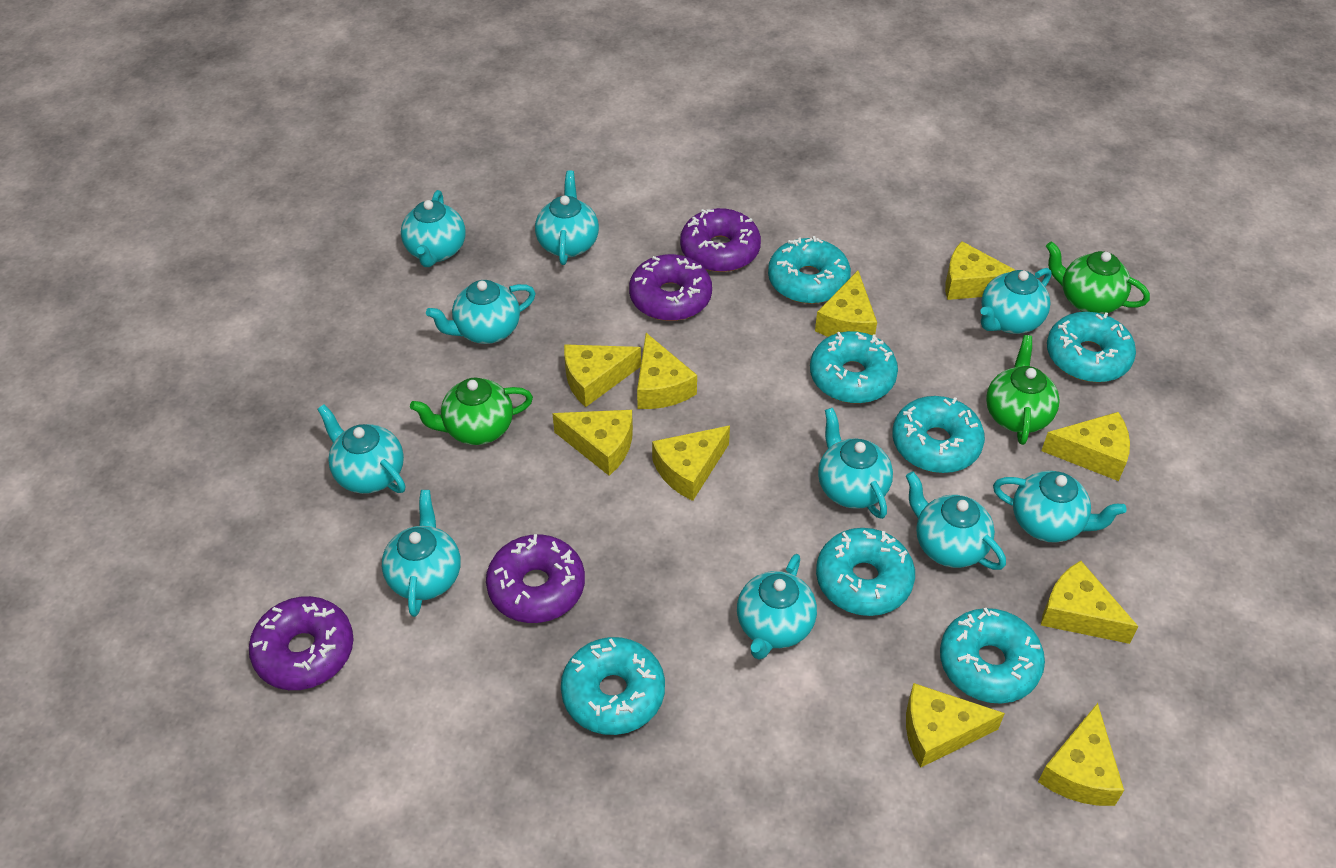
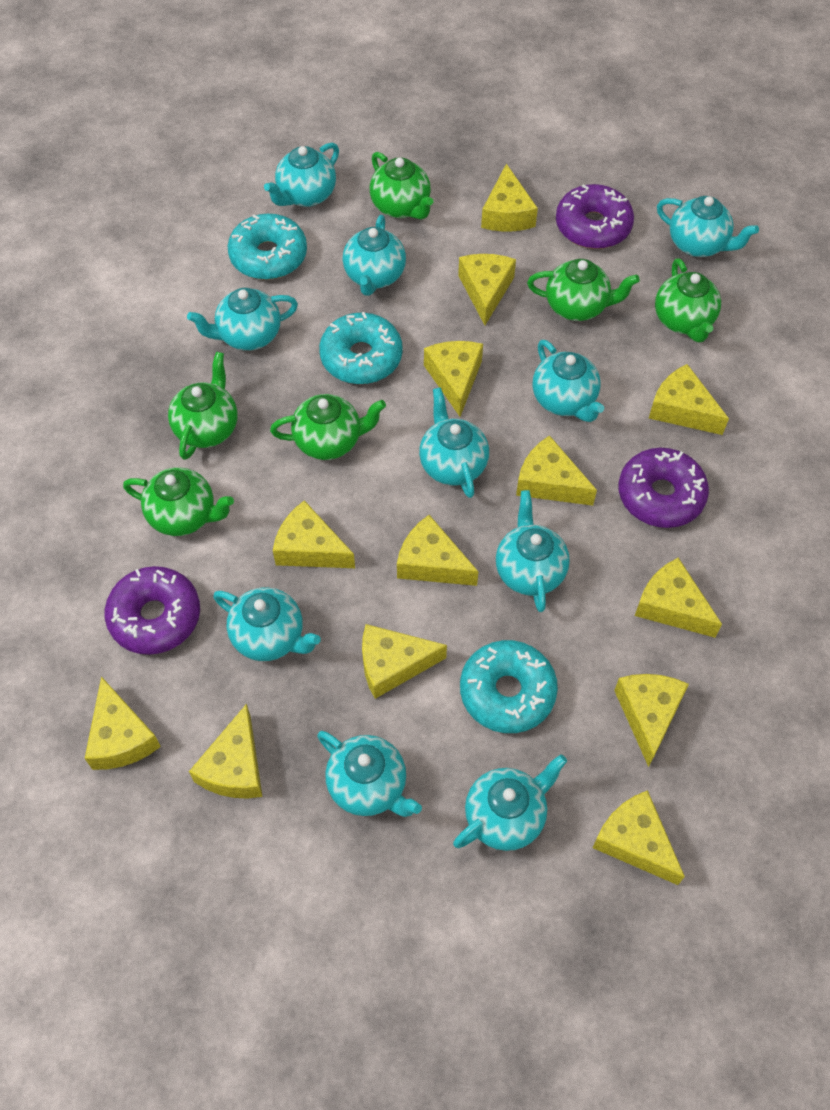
green teapot: [410,377,533,445] [986,335,1060,445] [1046,242,1150,314] = 3 -> [123,467,234,536] [168,352,238,460] [270,394,386,460] [370,152,433,220] [527,259,640,321] [655,259,721,342] = 6
purple donut: [249,596,353,690] [486,534,585,623] [629,254,712,321] [680,208,761,272] = 4 -> [105,566,200,655] [556,184,634,249] [619,448,709,528] = 3
turquoise donut: [561,637,665,735] [768,236,851,304] [810,331,898,403] [816,528,915,616] [892,396,985,473] [940,608,1045,704] [1047,312,1136,382] = 7 -> [228,214,307,280] [319,312,403,384] [460,640,558,733] = 3
yellow cheese: [552,410,633,476] [564,344,641,407] [637,333,697,409] [652,426,730,501] [815,271,877,337] [906,683,1005,768] [945,241,1015,300] [1038,703,1124,806] [1041,412,1130,481] [1041,561,1139,644] = 10 -> [85,676,161,770] [189,704,262,799] [273,500,355,568] [362,624,447,699] [397,515,478,586] [424,341,483,417] [458,254,516,325] [481,164,538,232] [516,436,597,506] [592,790,685,885] [614,674,689,767] [635,558,722,638] [649,364,729,435] = 13

